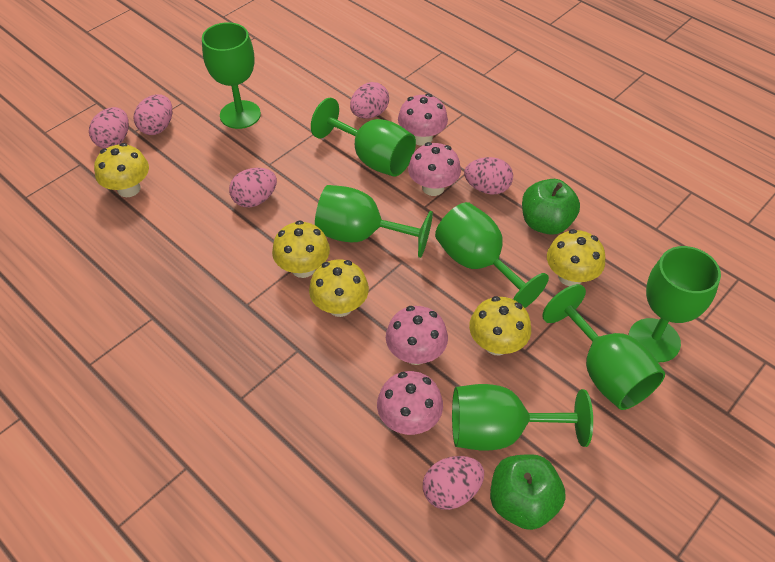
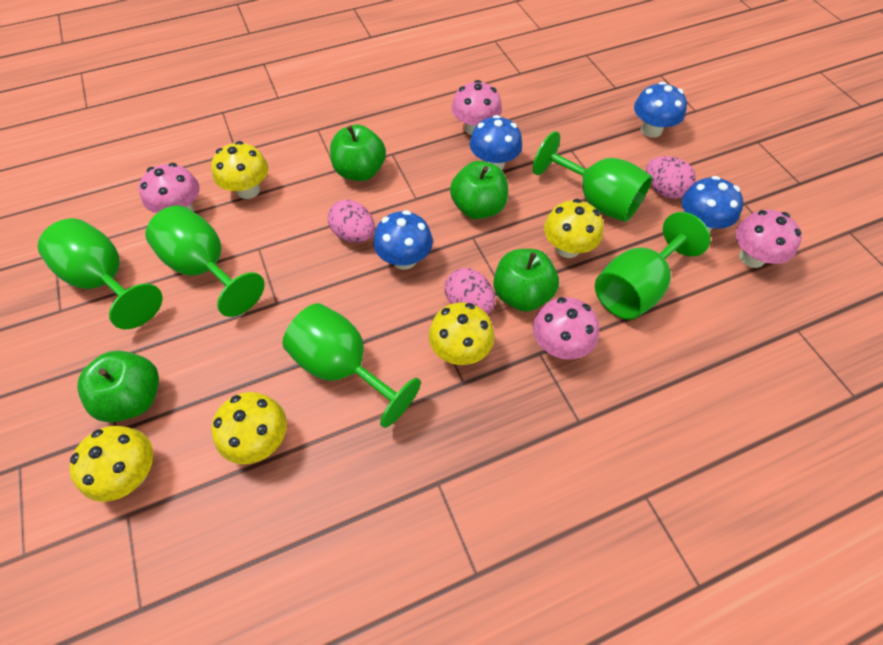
blue mushroom: none = 0 -> [373,210,433,270] [470,115,522,170] [634,82,687,138] [682,176,743,232] = 4
green apple: [490,454,566,530] [522,179,580,235] = 2 -> [77,351,159,422] [330,125,386,181] [450,161,508,219] [493,249,559,312] = 4
green goblet: [202,22,261,129] [311,98,416,177] [315,185,433,258] [435,202,549,308] [452,384,593,451] [542,284,665,410] [628,246,721,362] = 7 -> [38,218,162,329] [146,206,265,317] [282,303,421,428] [533,131,652,222] [595,212,711,320] = 5
pink egg: [89,107,129,149] [134,94,172,135] [229,168,277,207] [350,82,389,119] [423,456,484,510] [464,157,513,195] = 6 -> [328,200,375,243] [445,268,495,314] [646,156,696,199] = 3

